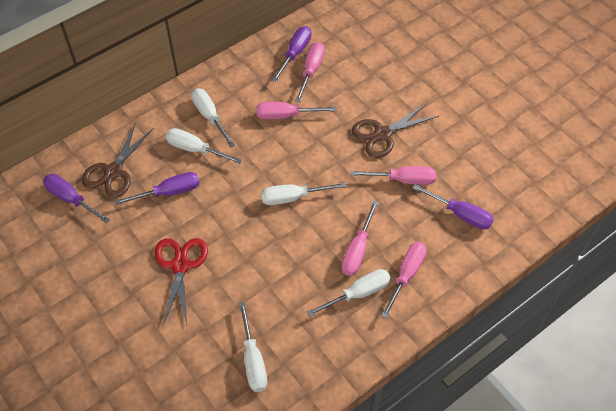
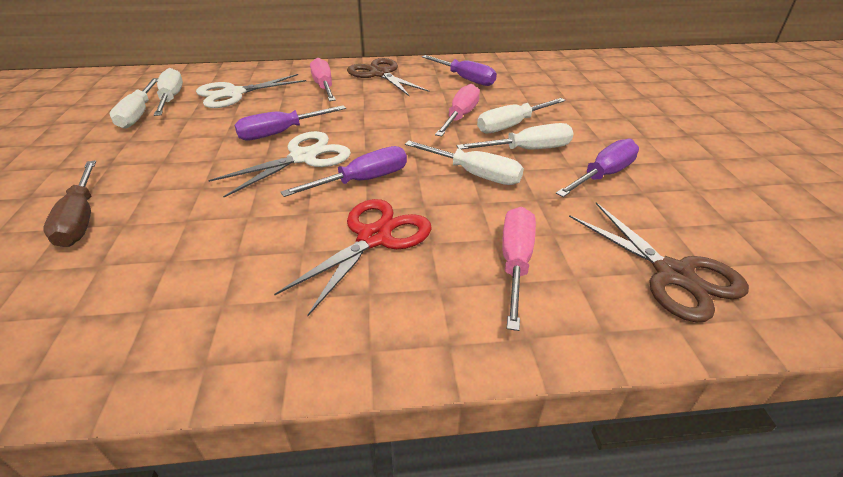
brown screwdriver: none = 0 -> [43,160,96,247] = 1
pink screwdriver: [256,102,337,119] [295,42,325,102] [341,200,379,276] [351,166,436,185] [381,242,427,318] = 5 -> [310,58,336,101] [435,84,480,136] [502,207,536,331] = 3
white scissors: none = 0 -> [196,74,306,108] [208,131,351,197] = 2

